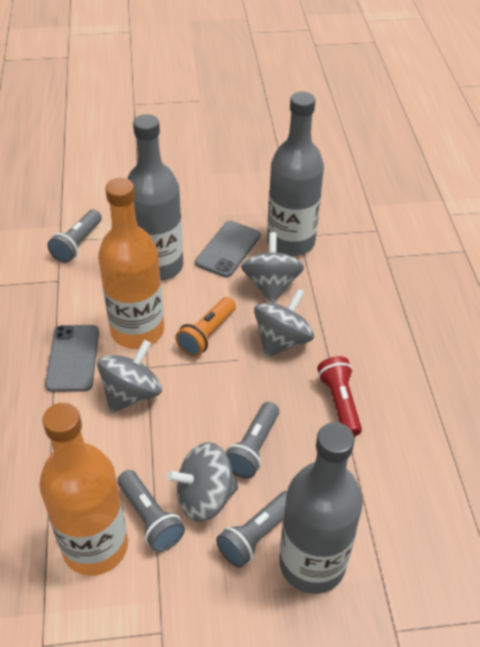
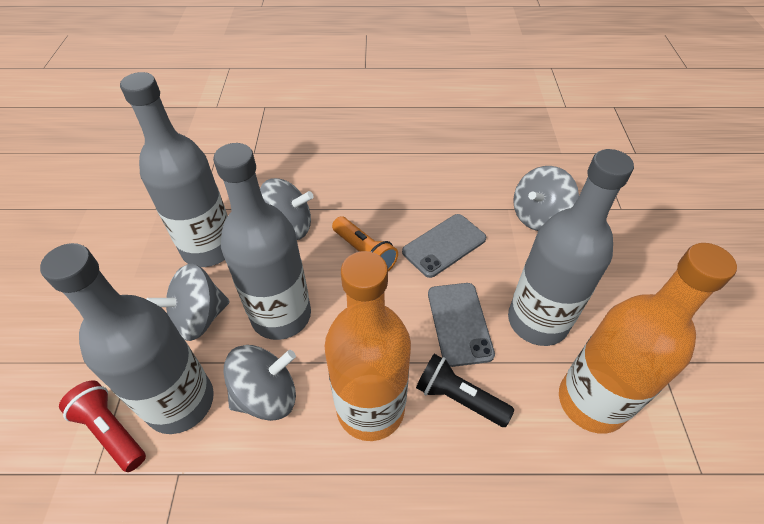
black flashlight: none = 0 -> [416,354,514,427] = 1
grey bottle: [127,114,183,281] [267,92,324,256] [279,422,363,594] = 3 -> [40,243,214,434] [120,72,228,267] [213,143,311,340] [508,149,634,346] = 4
grey flashlight: [48,210,102,263] [117,470,185,552] [216,491,287,568] [226,402,279,478] = 4 -> none = 0

